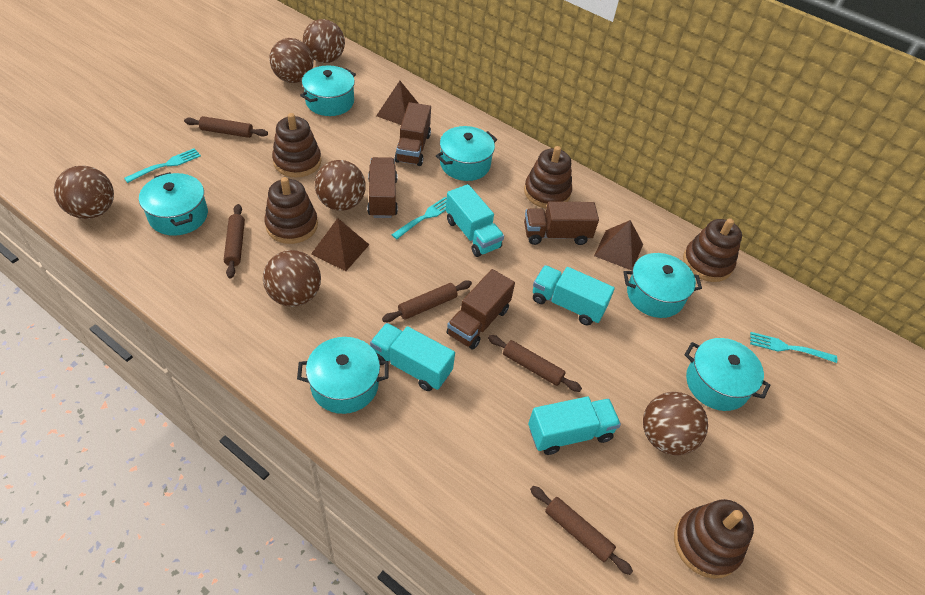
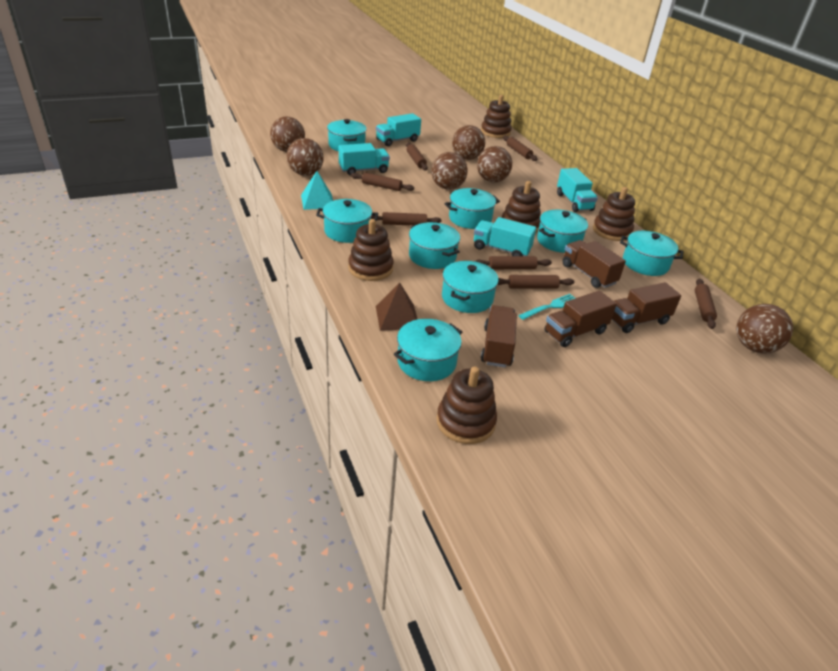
brown pyramid: [311,218,369,271] [376,81,419,125] [594,220,643,271] = 3 -> [376,282,417,331] = 1
brown rolling pin: [184,116,268,138] [224,204,245,279] [382,280,472,322] [488,335,582,392] [530,486,633,575] = 5 -> [351,172,414,191] [371,212,441,226] [406,142,428,171] [475,256,552,269] [498,275,574,289] [503,136,537,161] [695,278,717,329] = 7
turquoise fork: [124,148,201,183] [391,197,446,239] [750,332,837,363] = 3 -> [518,294,575,320] = 1
turquoise pot: [139,172,208,236] [297,337,388,414] [300,65,356,116] [436,126,497,181] [623,253,702,318] [685,338,770,411] = 6 -> [316,199,378,243] [327,119,367,151] [394,319,462,381] [409,222,460,269] [442,261,499,313] [445,188,500,229] [537,210,588,253] [620,231,683,276] = 8
turquoise pyramid: none = 0 -> [301,171,333,210] = 1

